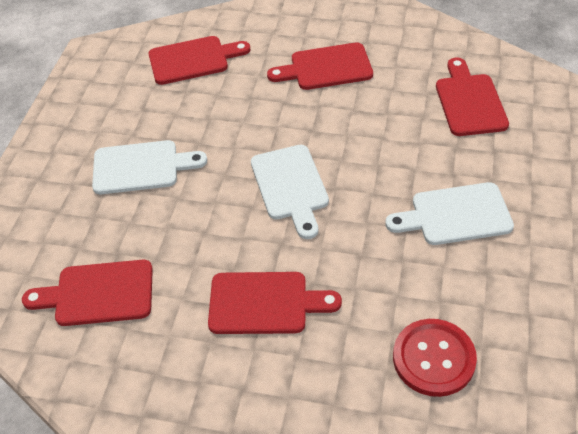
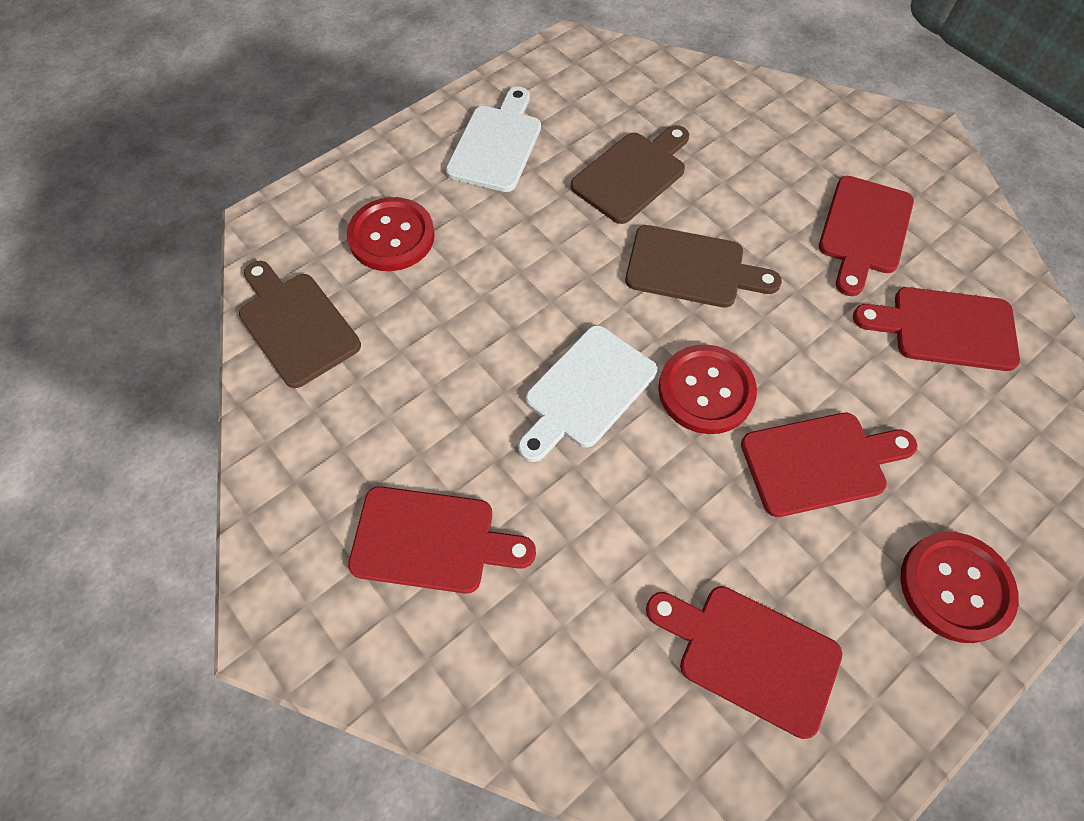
brown cutting board: none = 0 -> [239,261,361,388] [571,125,689,224] [625,225,782,308] = 3
red button: [393,319,477,397] = 1 -> [347,197,435,271] [658,344,757,434] [900,532,1019,643] = 3
white cutting board: [92,140,207,194] [251,145,329,239] [385,182,514,245] = 3 -> [446,87,541,192] [518,325,657,462] = 2

